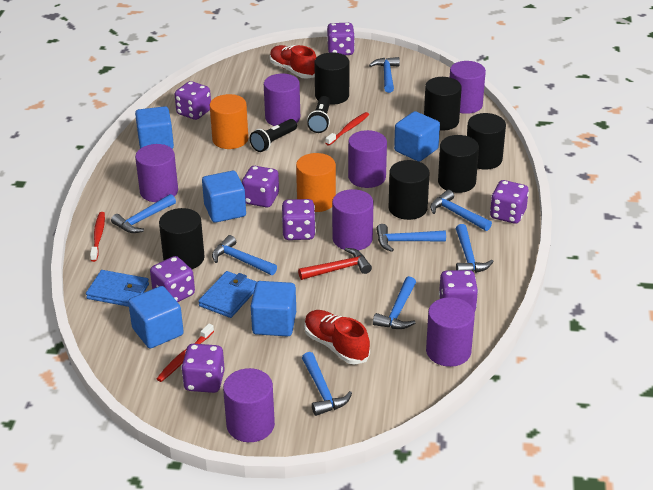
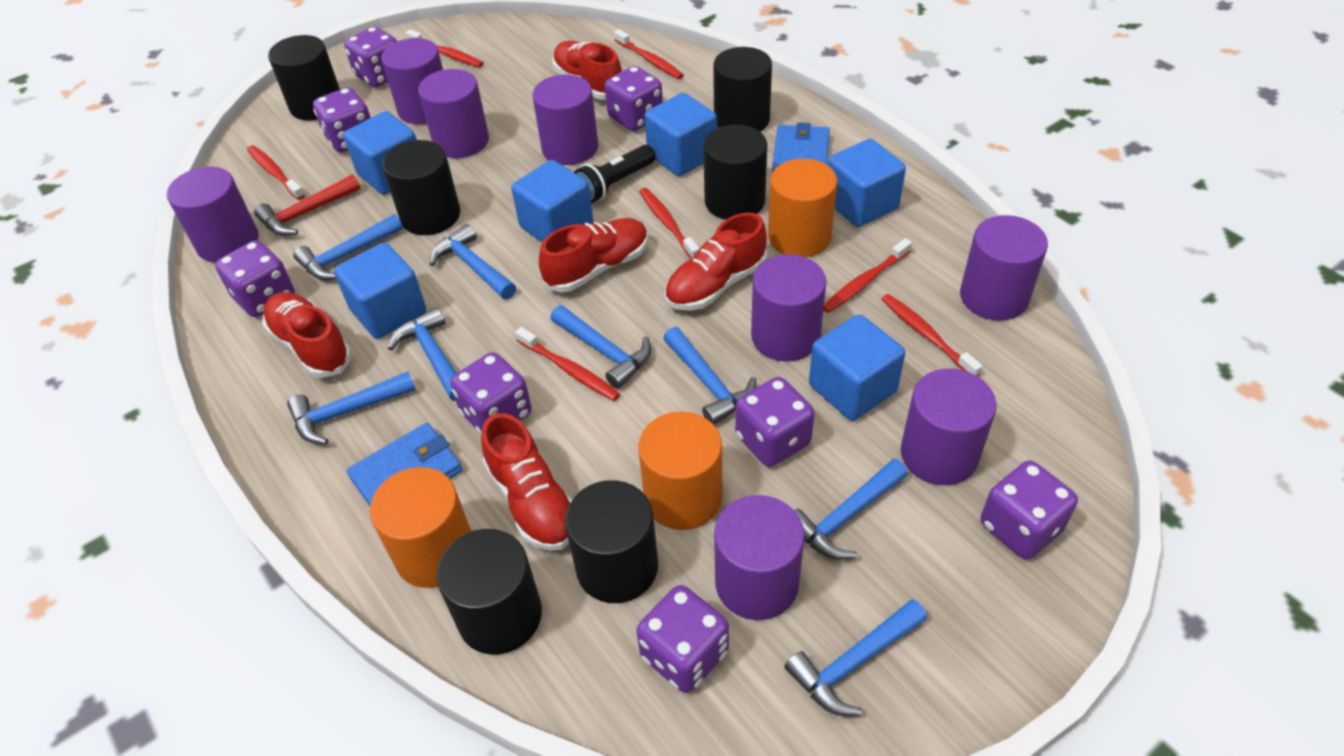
black flashlight: [250,119,297,152] [307,96,330,133] = 2 -> [574,145,655,203] = 1
blue cube: [128,286,184,348] [135,106,174,149] [202,171,246,223] [251,281,296,336] [394,111,440,162] = 5 -> [334,242,426,339] [343,111,417,195] [511,160,593,242] [644,93,717,176] [809,314,905,421] [827,139,906,227] = 6
orange cylinder: [210,94,248,149] [296,153,336,212] = 2 -> [370,467,471,588] [638,412,722,530] [768,159,837,258] = 3
purple cylinder: [135,144,178,202] [223,368,275,442] [264,74,300,126] [332,189,374,250] [348,130,387,188] [426,297,475,367] [450,61,486,114] = 7 -> [167,167,259,263] [381,38,443,124] [418,69,489,158] [532,75,598,165] [714,495,805,620] [751,254,827,362] [901,369,997,485] [960,215,1048,321] = 8
red shoe: [270,45,317,79] [304,310,370,365] = 2 -> [262,292,352,378] [481,413,572,551] [539,218,649,292] [553,41,622,100] [664,213,767,311] = 5
red toothbrush: [90,212,105,262] [157,324,214,382] [326,112,369,146] = 3 -> [247,145,305,200] [406,30,484,68] [515,327,620,401] [614,29,684,79] [639,188,700,259] [823,238,912,313] [882,294,983,376] = 7

